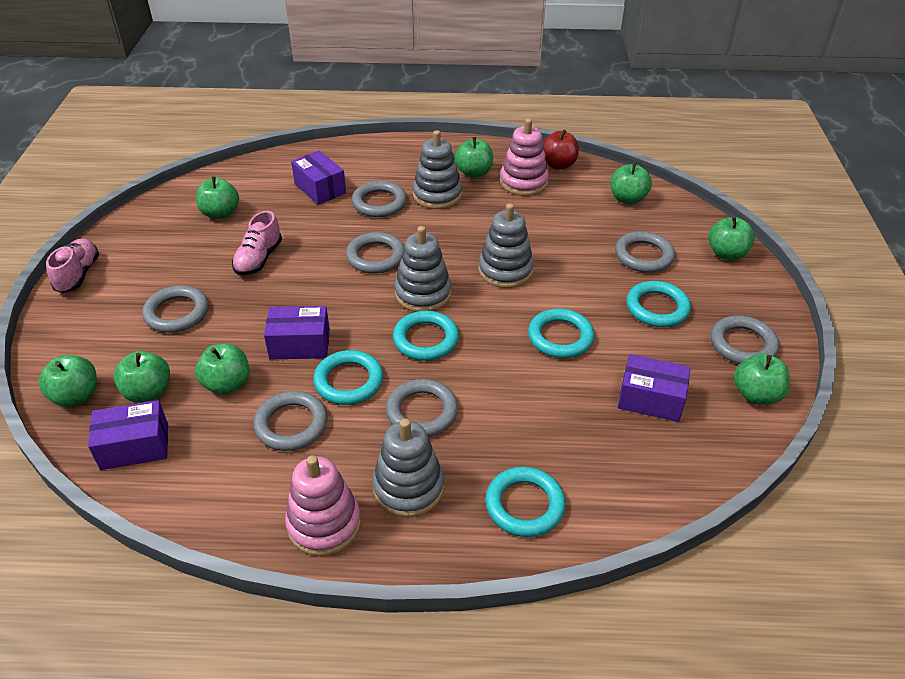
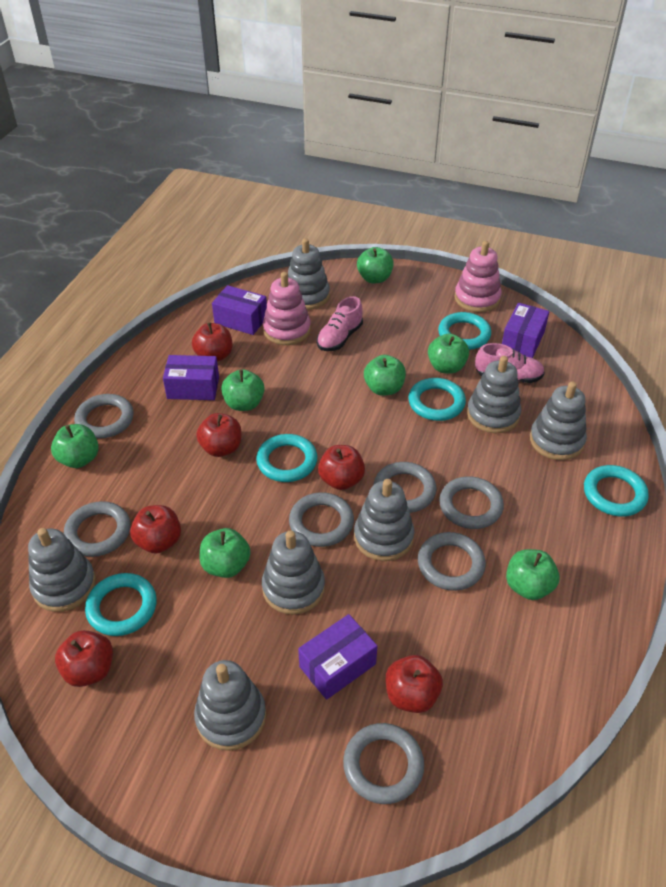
green apple: [38,355,97,407] [113,351,170,403] [195,344,250,395] [196,176,239,219] [454,137,493,178] [610,162,652,204] [708,216,755,260] [734,353,790,405] = 8 -> [51,424,99,468] [199,528,251,578] [221,369,265,411] [357,247,394,283] [364,355,406,396] [428,334,469,374] [506,549,560,600] = 7
grey stacking toy: [372,419,444,518] [394,226,451,312] [413,130,462,209] [479,203,534,288] = 4 -> [28,528,96,612] [194,660,266,751] [262,530,325,615] [288,238,330,310] [354,479,414,561] [467,356,521,433] [530,381,587,460] = 7
red apple: [543,130,579,170] = 1 -> [55,630,113,687] [130,505,181,554] [192,322,233,362] [196,413,241,457] [318,445,365,490] [386,655,443,713] = 6

